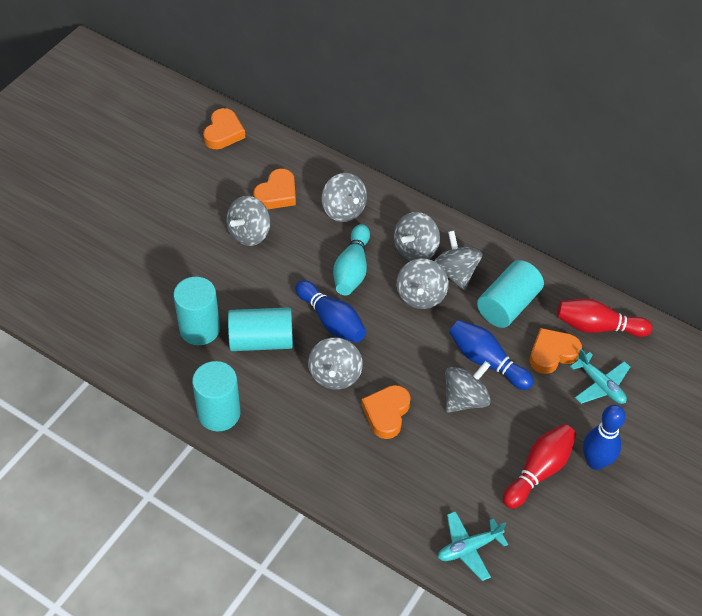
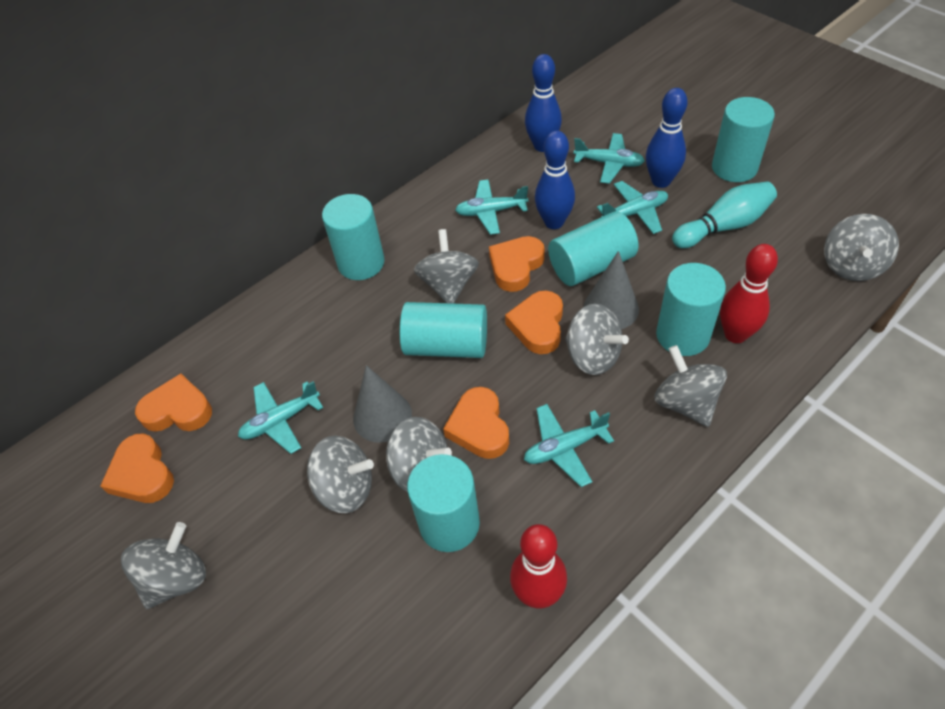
grey cone: none = 0 -> [353,365,412,443] [584,251,639,329] = 2
orange heart: [203,108,245,149] [253,169,296,209] [361,385,411,439] [530,328,582,374] = 4 -> [100,433,174,503] [135,374,212,431] [443,387,509,459] [489,236,545,292] [505,291,563,354] = 5
turquoise cylinder: [173,277,220,345] [192,361,241,432] [228,307,293,351] [477,260,544,328] = 4 -> [322,194,384,280] [400,302,487,358] [407,454,480,552] [548,211,639,286] [656,263,726,356] [712,97,775,182] = 6
turquoise plane: [438,511,508,581] [570,349,630,404] = 2 -> [238,381,323,454] [455,179,528,235] [524,404,614,487] [573,133,645,184] [597,181,668,234] = 5

